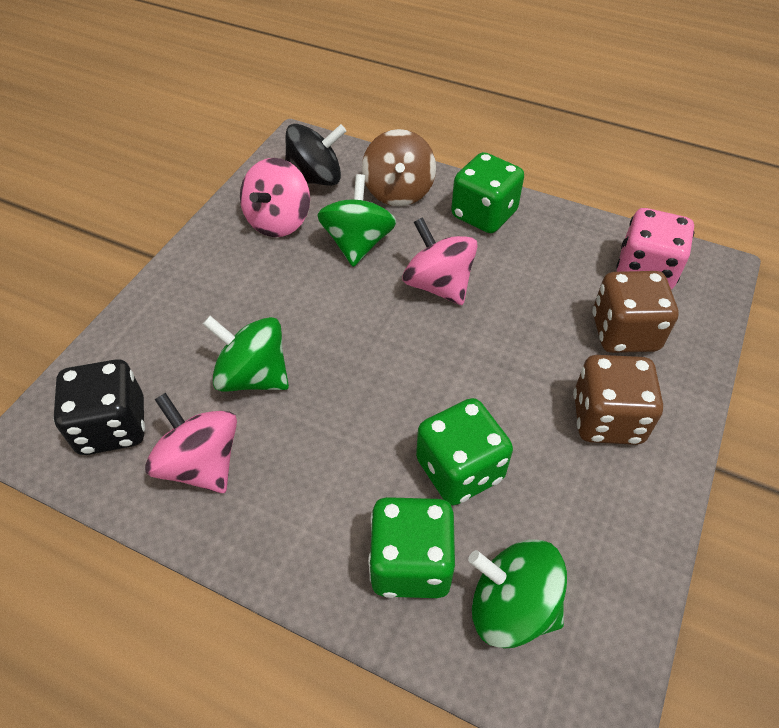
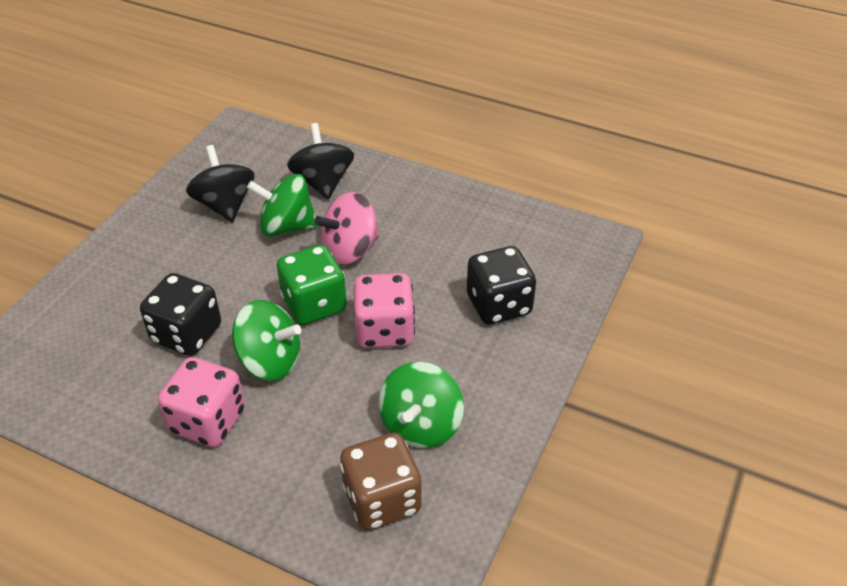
black dice: [53,359,145,455] = 1 -> [140,273,221,356] [467,246,536,325] = 2
black spinning top: [285,124,346,186] = 1 -> [186,145,255,222] [287,123,354,200] = 2
brown dice: [573,355,663,445] [592,271,678,353] = 2 -> [340,433,422,530] = 1
brown spinning top: [362,129,436,206] = 1 -> none = 0
green dice: [368,497,455,598] [416,398,513,506] [451,152,524,233] = 3 -> [277,245,347,325] = 1
pink dice: [616,208,694,290] = 1 -> [158,357,245,447] [354,273,415,348] = 2
pink spinning top: [145,393,237,493] [240,158,310,237] [402,217,478,305] = 3 -> [314,192,379,264] = 1

